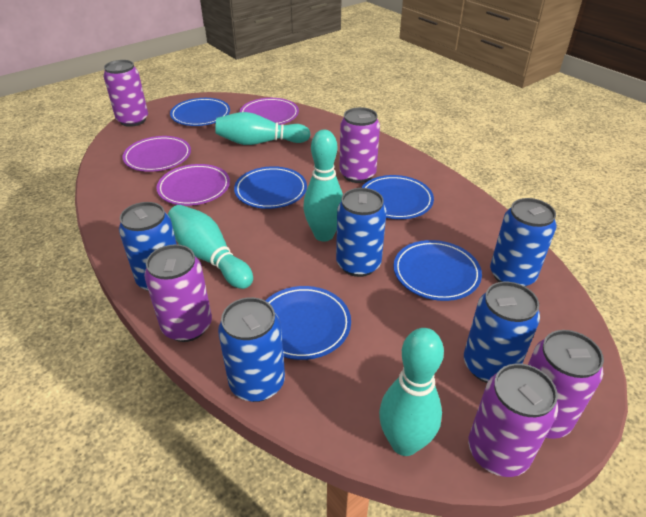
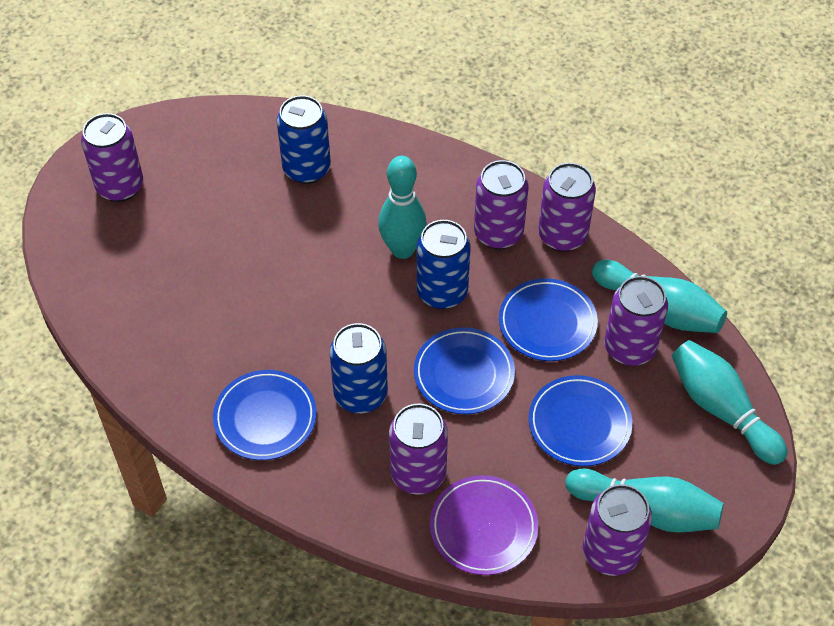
blue can: [119,202,177,292] [218,297,285,402] [336,188,387,277] [464,282,540,383] [490,198,557,287] = 5 -> [277,95,331,184] [330,323,388,413] [417,220,471,309] = 3
blue plate: [170,98,230,126] [234,166,307,209] [265,286,351,360] [361,175,434,219] [393,240,482,301] = 5 -> [213,370,317,460] [414,327,515,414] [499,278,598,361] [529,375,632,466] = 4
purple can: [103,60,148,127] [144,244,212,342] [339,107,380,183] [468,363,558,477] [528,330,604,439] = 5 -> [81,113,144,202] [389,404,448,495] [474,160,529,249] [538,163,596,252] [583,484,652,576] [604,276,668,366] = 6
purple plate: [122,136,191,172] [156,164,230,206] [240,98,299,125] = 3 -> [430,475,538,575] = 1

